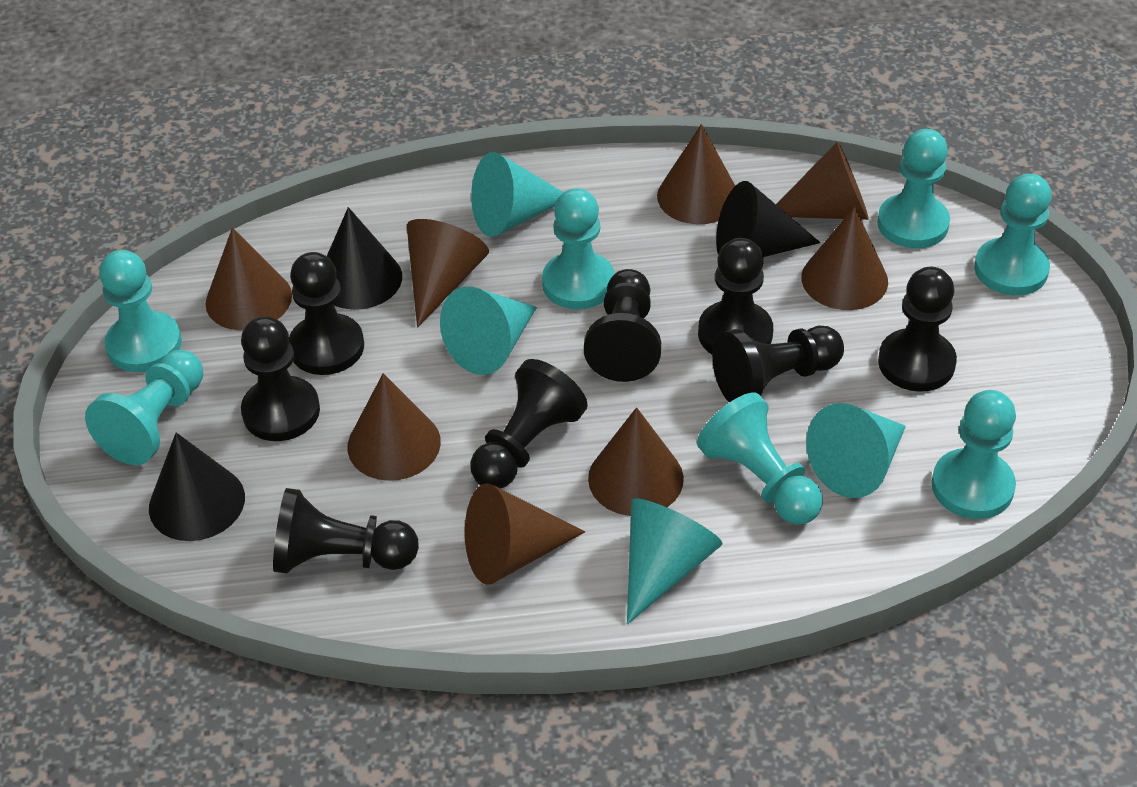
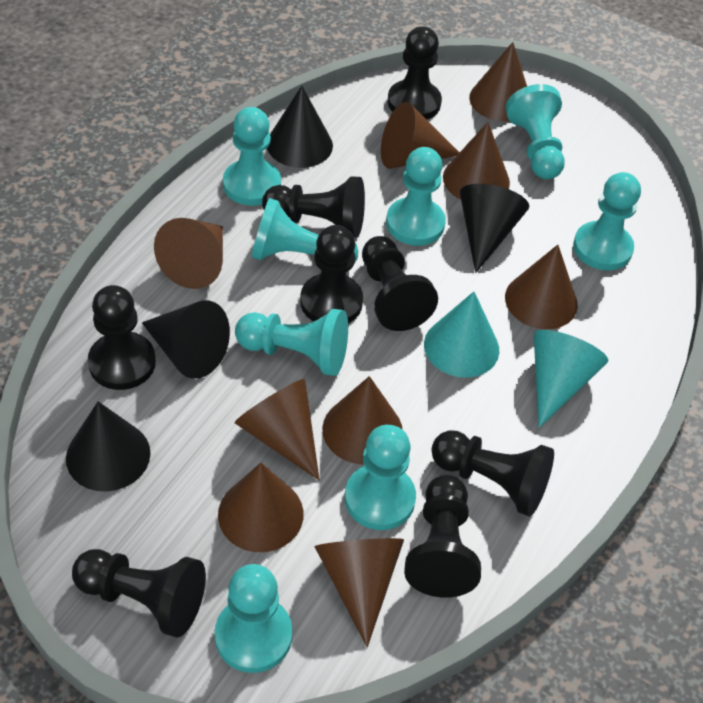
black cone: [149,433,245,541] [327,207,402,310] [716,181,820,257] = 3 -> [66,401,150,492] [142,300,230,379] [267,86,333,168] [460,184,529,273] = 4
brown cone: [206,227,292,330] [347,373,441,481] [407,219,489,327] [465,483,585,585] [588,407,684,516] [657,124,735,224] [776,141,869,220] [801,207,888,310] = 8 -> [154,218,223,289] [218,463,303,552] [235,379,320,480] [315,538,404,647] [322,376,403,465] [381,102,460,169] [443,122,510,200] [469,42,527,122] [505,245,578,329] = 9
turquoise cone: [440,287,537,375] [471,152,564,237] [627,498,723,624] [806,403,906,498] = 4 -> [424,291,499,378] [534,330,609,428] = 2
turquoise pawn: [85,350,203,465] [99,250,182,372] [542,188,614,309] [697,393,823,525] [877,129,950,248] [931,390,1016,519] [974,174,1051,295] = 7 -> [215,564,292,673] [223,107,281,206] [235,309,348,376] [251,198,358,262] [345,425,416,530] [386,147,446,246] [506,84,565,179] [573,172,641,271] = 8

